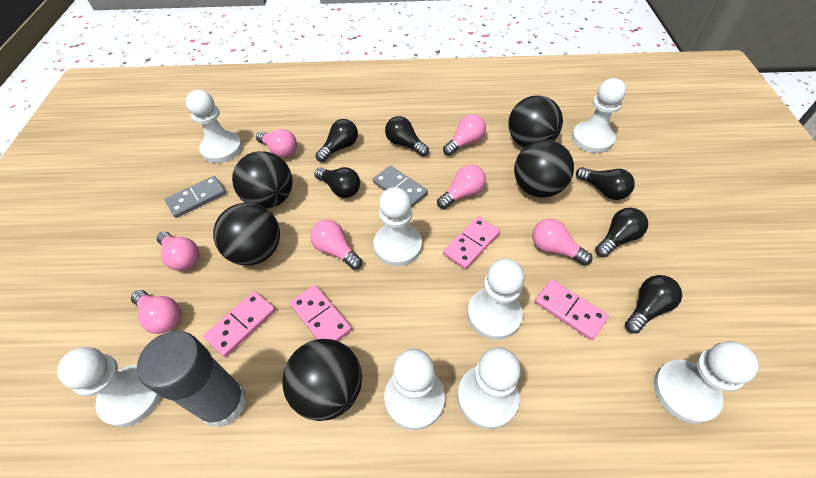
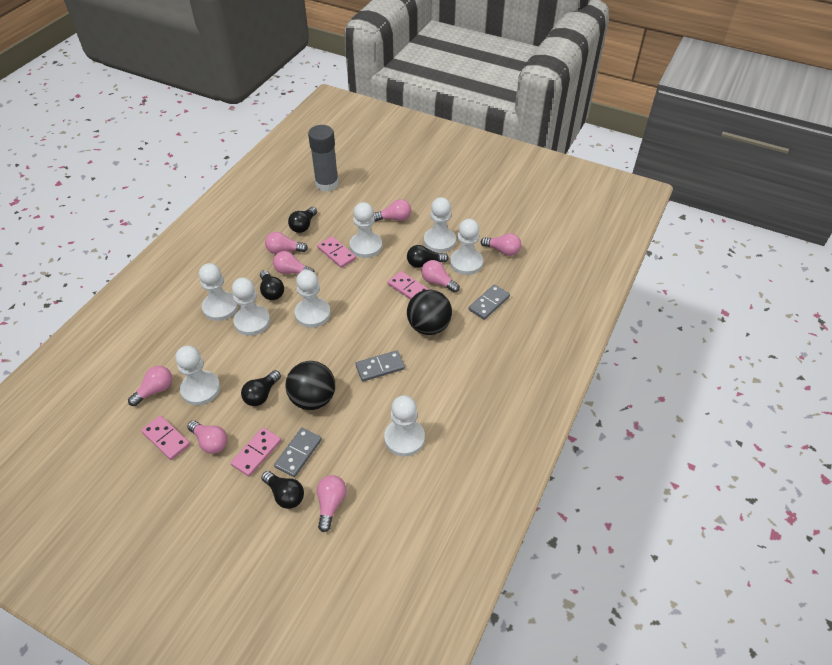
black ball: [213,203,280,266] [232,151,293,209] [282,339,362,421] [509,95,563,148] [514,140,574,198] = 5 -> [286,361,335,410] [407,290,452,335] = 2
black light bulb: [314,167,360,198] [315,119,358,162] [385,116,429,157] [576,167,635,200] [595,208,648,257] [625,275,682,334] = 6 -> [241,370,281,406] [260,270,284,300] [261,471,304,509] [288,207,317,233] [407,245,449,268] = 5
grey domino: [165,176,226,218] [373,166,428,208] = 2 -> [274,428,322,477] [355,350,405,382] [469,284,510,320] = 3
pink light bulb: [131,290,181,334] [157,231,199,271] [256,129,297,158] [310,220,362,270] [437,164,486,209] [443,114,486,156] [532,219,592,265] = 7 -> [128,366,172,406] [187,420,228,454] [265,232,308,254] [273,251,315,274] [317,475,346,532] [373,199,411,221] [421,260,460,293] [481,233,521,256] = 8

